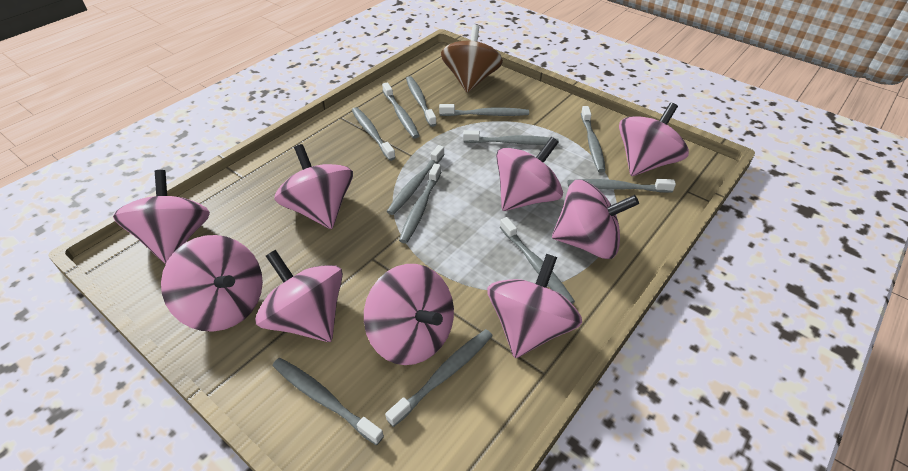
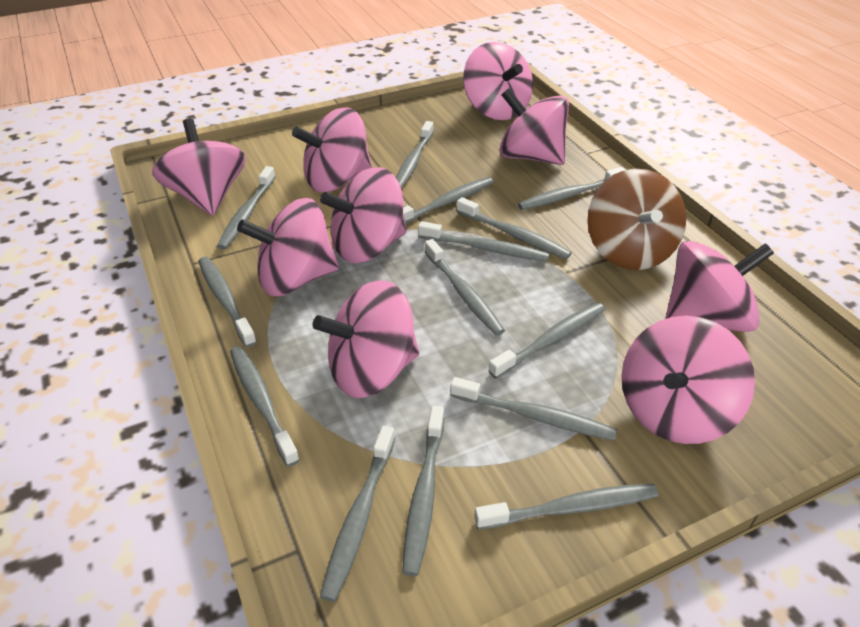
grey toothbrush: [273,358,384,445] [352,107,396,161] [382,82,420,139] [385,329,492,427] [386,145,445,215] [399,163,441,243] [406,76,437,127] [439,104,529,116] [463,130,559,145] [500,217,575,304] [568,179,676,193] [581,106,606,172] = 12 -> [198,257,257,348] [217,166,275,250] [230,346,300,467] [320,426,395,602] [396,121,434,189] [402,406,444,576] [403,177,494,224] [418,221,549,261] [424,239,505,336] [450,377,617,441] [457,197,572,259] [474,484,658,530] [488,303,606,379] [518,167,626,210] = 14

